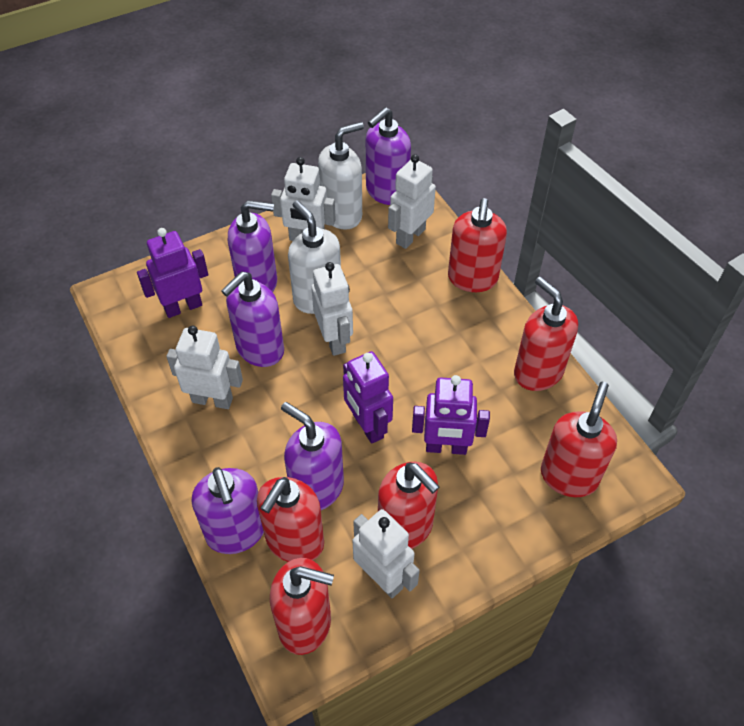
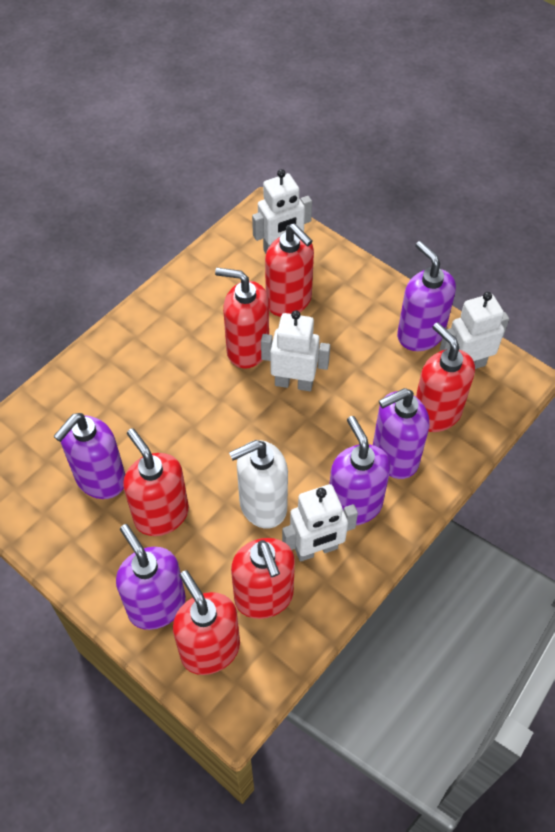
purple robot: [137,228,208,318] [343,351,393,444] [412,375,490,455] = 3 -> none = 0
white robot: [166,325,243,409] [271,157,336,241] [311,262,353,356] [353,509,420,598] [388,154,436,249] = 5 -> [252,169,312,253] [261,310,330,391] [282,484,358,562] [440,292,509,369] = 4
white soap dispenser: [288,200,341,314] [318,122,364,230] = 2 -> [229,440,288,529] = 1

